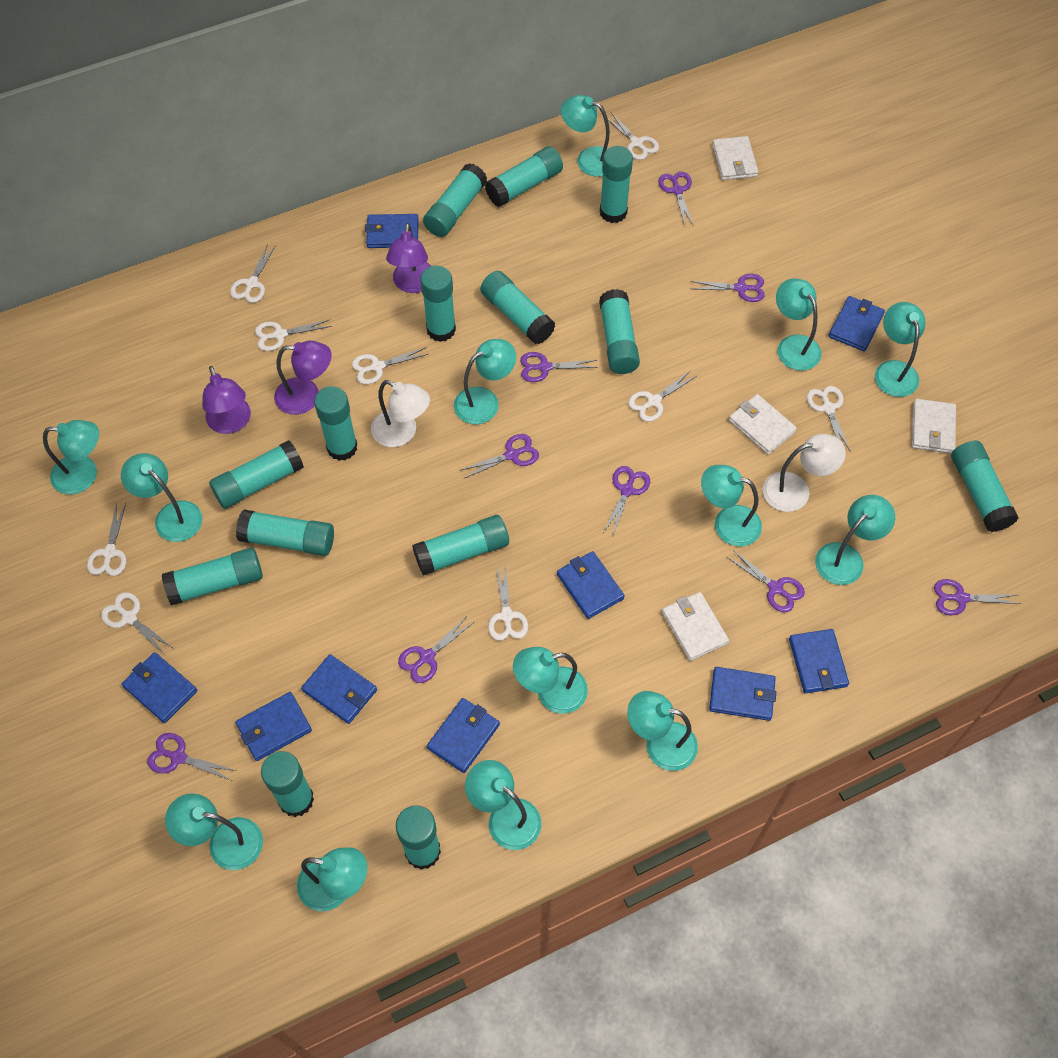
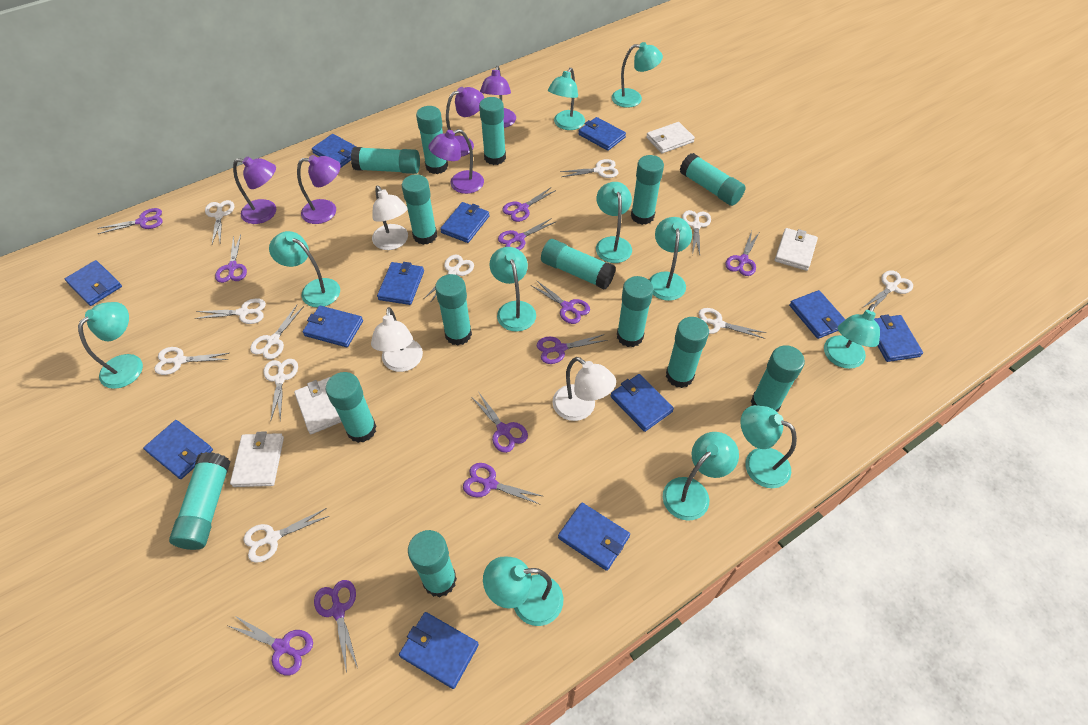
blue wallet: [122,652,197,723] [236,692,312,761] [301,654,377,724] [365,214,419,248] [427,698,500,773] [557,551,625,619] [709,667,776,721] [789,629,849,693] [829,296,885,351] = 9 -> [65,260,122,306] [143,420,213,479] [303,306,363,347] [312,134,357,168] [377,262,424,305] [399,612,479,689] [440,202,490,243] [558,503,630,571] [578,117,626,151] [611,374,674,432] [789,290,846,339] [874,315,923,362] = 12
purple lamp: [202,366,251,434] [274,341,332,415] [386,223,431,293] = 3 -> [233,157,276,224] [297,155,341,224] [428,129,484,194] [446,87,484,157] [480,66,516,128] = 5
purple scissors: [147,733,237,780] [398,616,474,683] [461,434,539,478] [520,352,598,382] [604,466,650,535] [658,172,694,227] [690,274,765,302] [727,550,805,612] [934,579,1021,616] = 9 -> [97,208,163,234] [215,235,247,283] [229,615,313,675] [314,580,358,673] [463,463,542,504] [471,393,528,453] [498,218,556,250] [502,188,556,222] [531,280,590,324] [537,334,607,364] [725,231,759,276] = 11
turquoise lamp: [43,420,99,495] [121,453,203,542] [165,793,263,870] [297,847,367,912] [454,339,516,424] [465,760,541,850] [513,647,588,714] [561,95,610,177] [627,691,698,771] [701,465,762,546] [776,278,822,371] [815,495,895,585] [875,302,925,397] = 13 -> [78,302,143,389] [269,231,340,307] [483,556,563,626] [489,247,536,332] [548,68,585,130] [596,182,632,263] [612,42,663,108] [649,217,692,301] [663,432,739,521] [740,405,797,488] [824,304,880,369] = 11
white lamp: [371,380,430,447] [763,434,846,512] = 2 -> [371,307,423,372] [372,186,408,250] [552,357,616,421] = 3
white scissors: [87,502,127,576] [101,592,173,654] [230,244,275,303] [255,320,332,351] [352,347,428,384] [488,564,528,641] [608,112,659,160] [628,370,696,422] [807,386,851,452] = 9 -> [154,347,229,375] [195,298,266,324] [205,200,234,244] [243,508,329,563] [250,305,304,359] [264,359,298,422] [424,255,474,303] [560,159,619,178] [682,210,711,255] [699,308,766,339] [862,270,913,308] = 11

